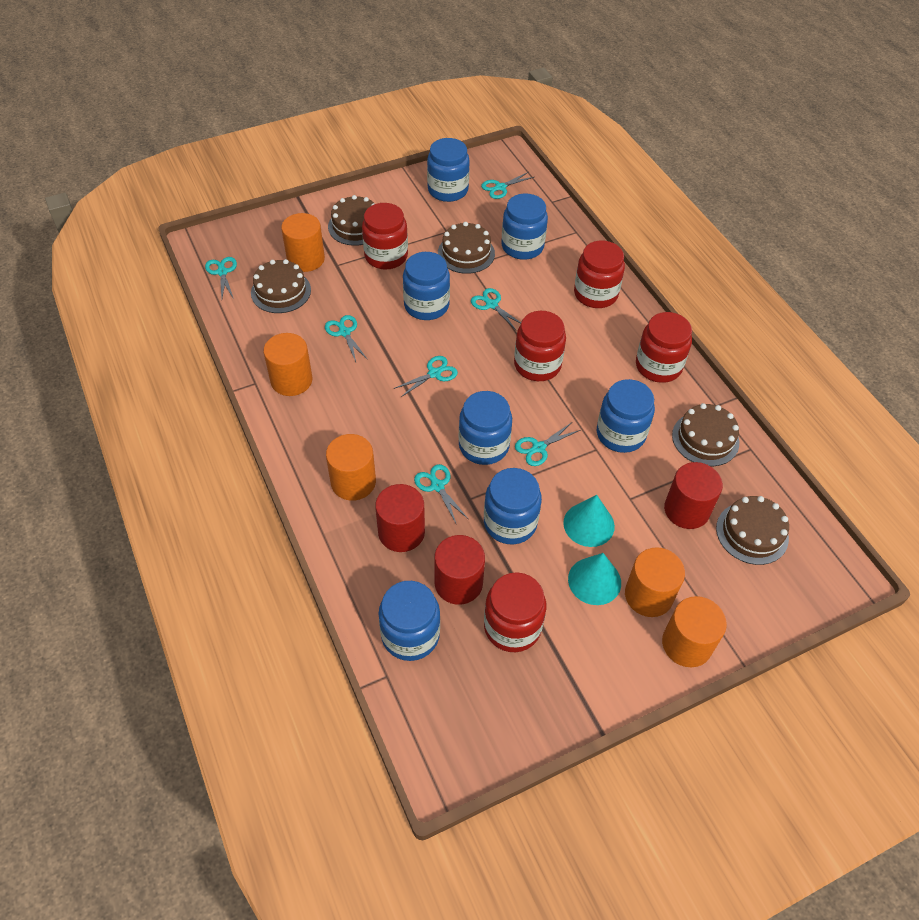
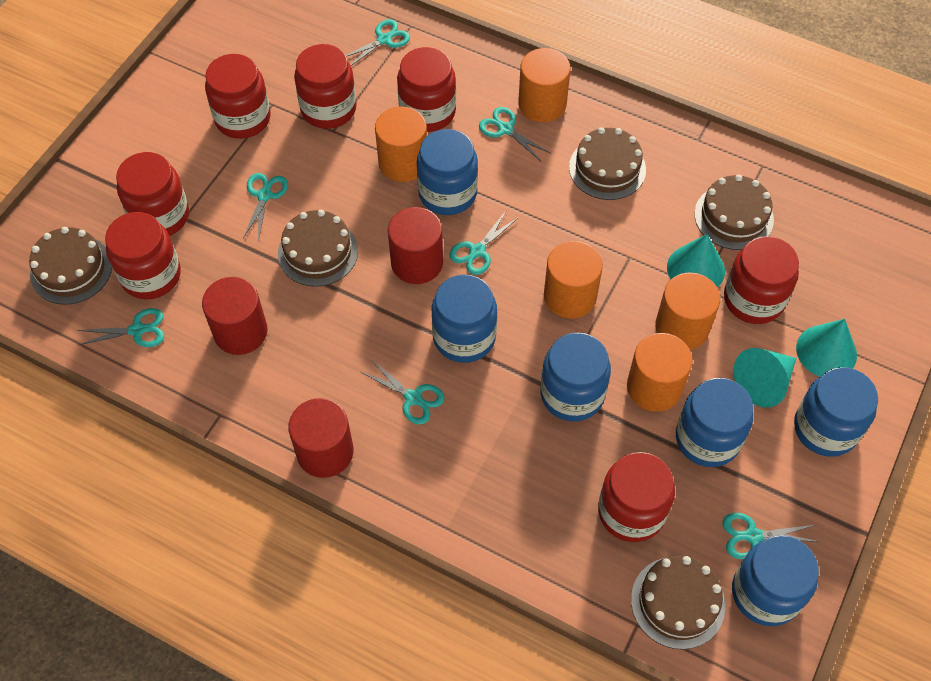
blue jar: [378,581,440,661] [403,252,450,320] [427,138,470,202] [459,391,512,465] [484,468,542,544] [501,193,548,260] [597,379,655,453] = 7 -> [417,129,478,215] [431,275,497,363] [540,333,611,422] [676,378,753,467] [732,535,819,626] [794,367,878,457] = 6
red jar: [362,203,408,270] [484,572,546,652] [514,311,566,381] [574,240,625,308] [636,312,692,383] = 5 -> [105,212,181,299] [116,152,189,236] [205,54,271,139] [294,44,357,129] [397,47,456,132] [598,452,675,542] [724,236,799,324] = 7
turquoise cone: [563,495,615,547] [568,553,621,605] = 2 -> [667,234,725,288] [733,348,796,408] [796,319,857,377] = 3

